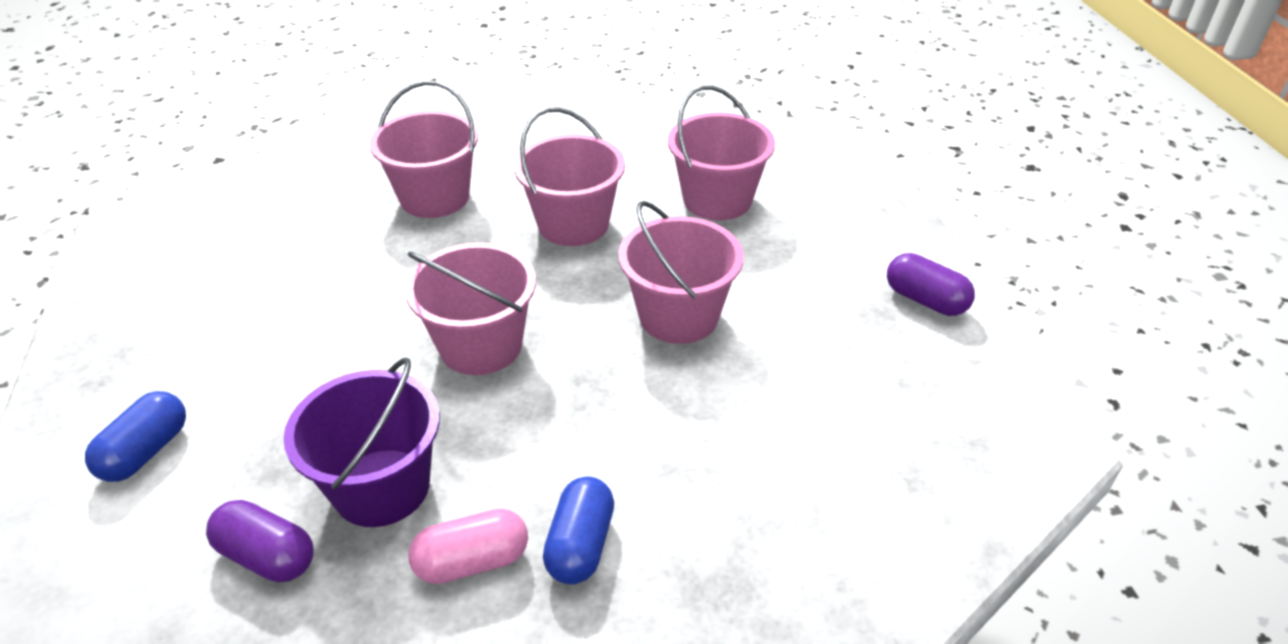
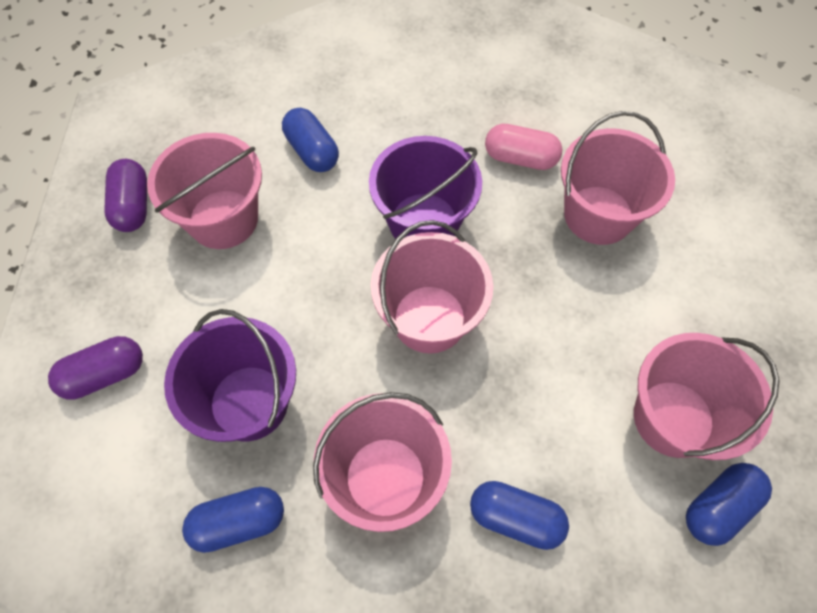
blue capsule: [85,391,186,482] [543,476,614,585] = 2 -> [182,487,284,553] [282,108,339,172] [470,481,569,550] [686,463,772,546] = 4
purple bucket: [284,358,440,527] = 1 -> [164,309,296,442] [369,136,482,239] = 2

